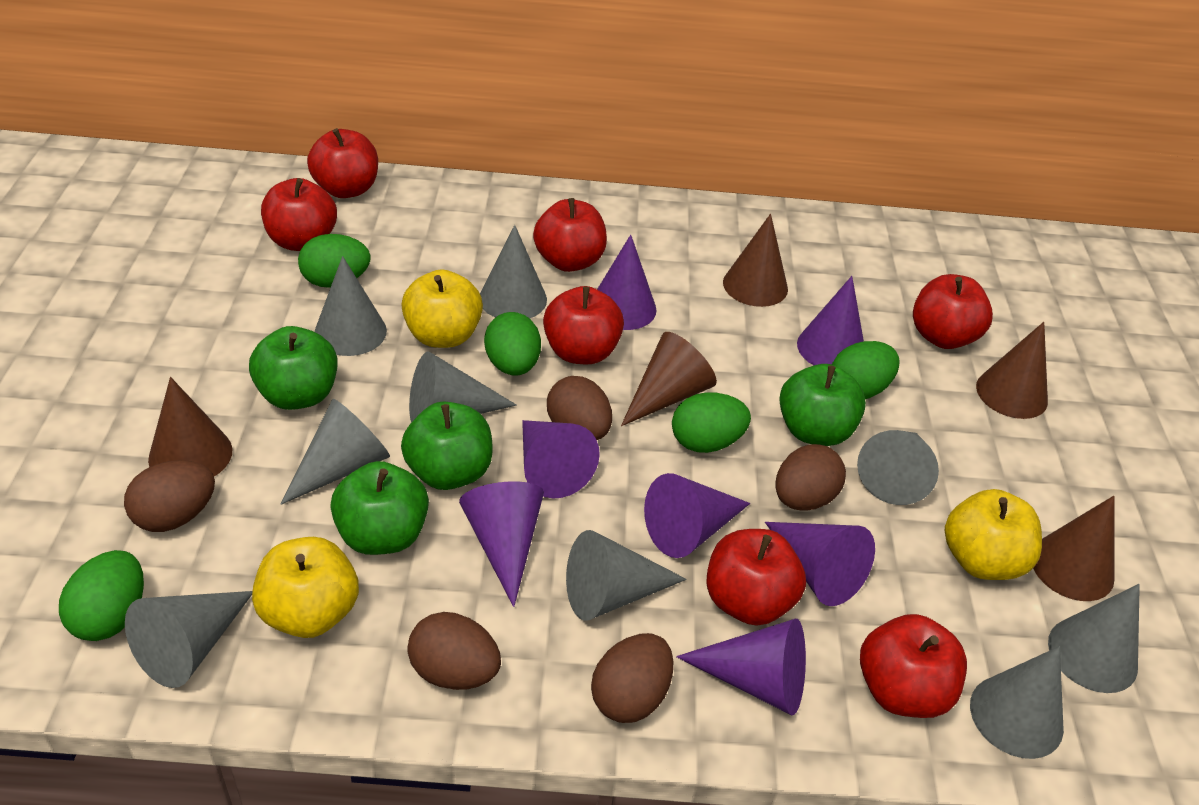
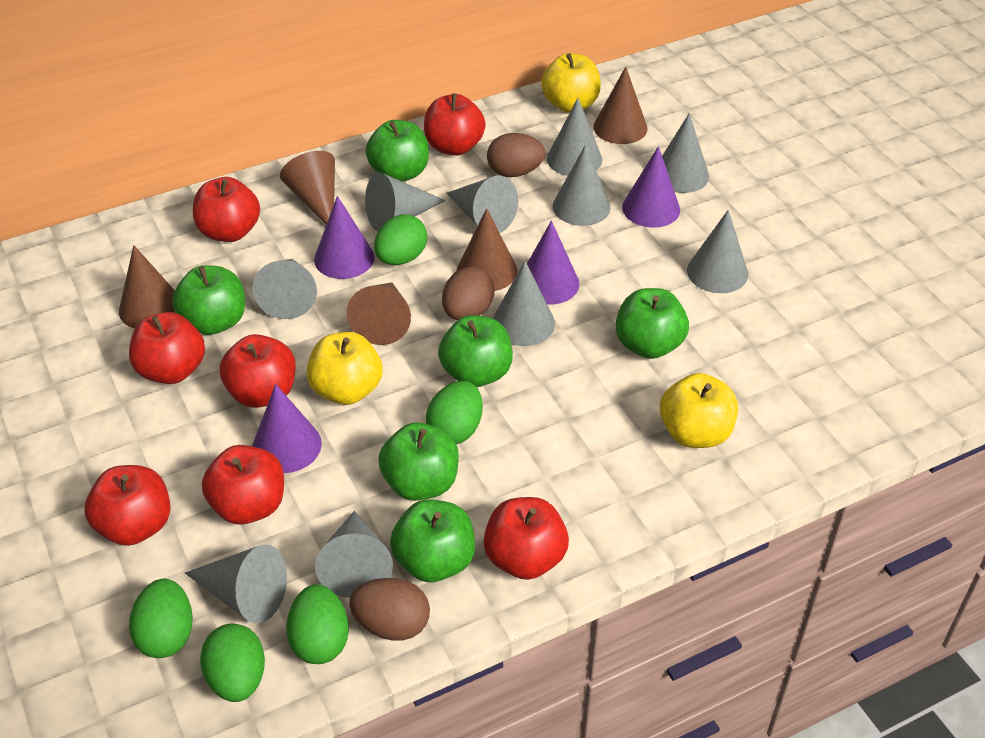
brown egg: [124,460,215,532] [407,612,501,690] [547,376,612,440] [591,633,674,723] [775,444,846,511] = 5 -> [349,578,430,641] [442,267,495,320] [487,133,545,177] = 3
green apple: [249,326,338,410] [330,461,429,555] [401,402,493,490] [779,364,866,446] = 4 -> [172,265,245,335] [366,120,429,182] [378,422,459,501] [390,499,475,582] [438,315,513,387] [615,288,689,359] = 6
grey cone: [125,591,253,688] [281,399,390,505] [315,256,387,356] [409,351,517,422] [480,225,547,318] [566,530,687,621] [857,430,939,505] [970,646,1064,759] [1048,584,1140,693] = 9 -> [185,544,287,623] [253,259,317,319] [315,511,393,598] [365,172,446,232] [447,176,518,233] [493,261,555,346] [547,98,602,176] [553,145,610,226] [662,113,709,193] [687,210,748,293] = 10
purple cone: [459,482,544,607] [522,420,600,499] [597,235,656,330] [644,473,750,558] [676,619,806,715] [765,522,875,606] [797,276,864,365] = 7 -> [252,384,322,473] [314,196,375,279] [527,221,579,305] [622,146,680,228] = 4

